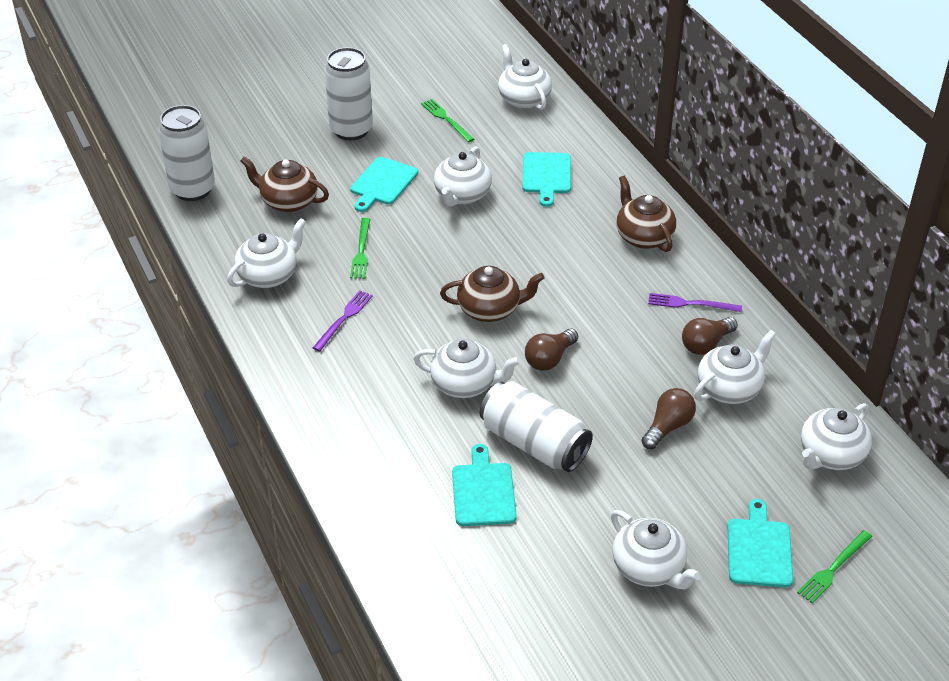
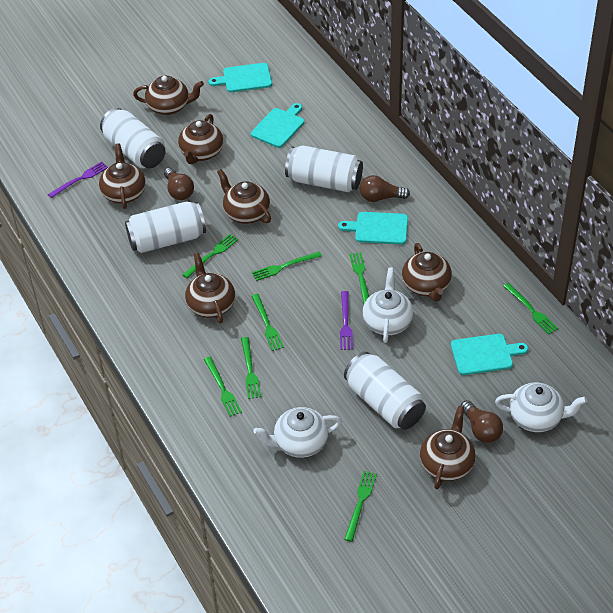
brown teapot: [240,156,329,212] [440,266,545,322] [616,176,676,252] = 3 -> [99,143,146,209] [133,76,204,115] [178,114,223,165] [185,253,235,323] [217,169,271,224] [402,243,452,302] [420,406,476,489] = 7
green fork: [350,218,370,279] [421,99,474,142] [797,530,872,603] = 3 -> [182,234,238,278] [204,357,242,417] [241,337,261,399] [252,252,322,281] [252,294,284,351] [344,471,377,542] [350,252,369,303] [503,283,558,334] = 8
white can: [158,105,215,201] [324,47,373,141] [480,381,593,472] = 3 -> [100,108,166,168] [125,201,206,253] [285,145,363,192] [344,352,426,430] = 4
white teapot: [227,218,306,288] [414,339,521,398] [434,146,492,207] [498,44,552,110] [611,510,700,589] [694,330,776,404] [801,403,872,470] = 7 -> [253,407,342,458] [363,267,413,343] [495,383,587,432] = 3

